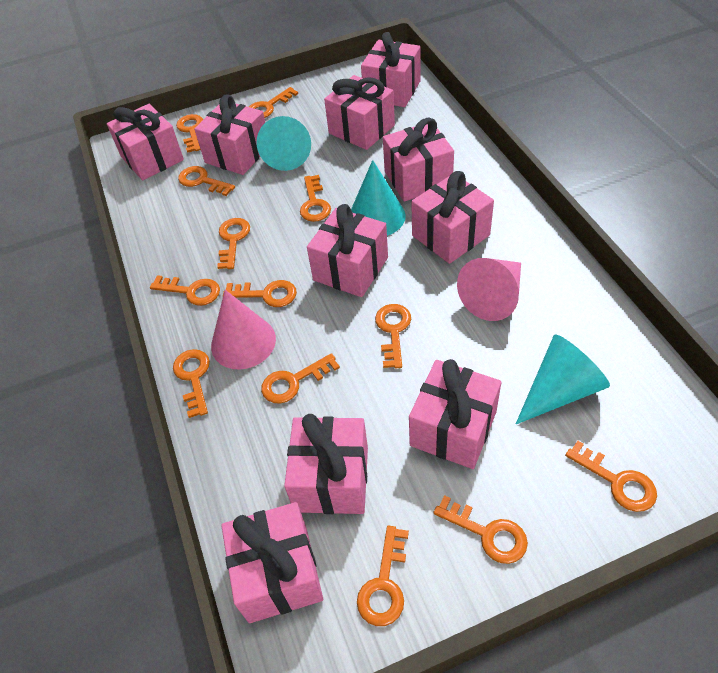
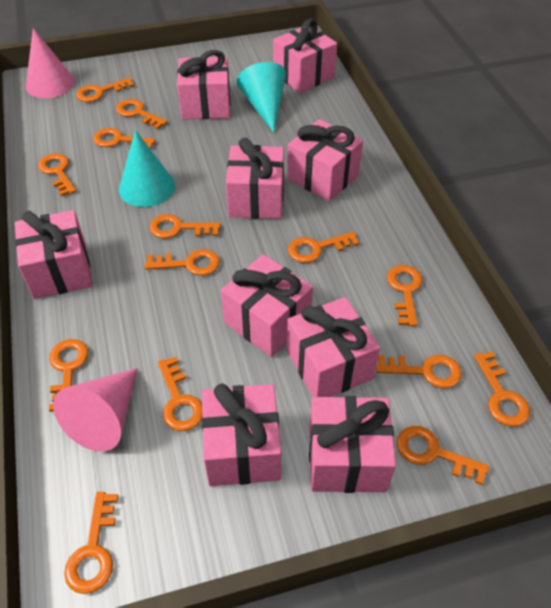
orange key: [150,275,220,306] [173,349,210,418] [176,114,203,153] [178,166,235,196] [217,218,250,269] [223,280,297,307] [249,87,298,118] [261,353,340,404] [300,175,331,222] [357,526,409,626] [375,304,411,368] [433,495,528,564] [565,441,657,512] = 13 -> [38,153,76,197] [49,339,88,412] [64,492,119,594] [76,78,134,102] [93,128,155,149] [116,99,167,129] [145,249,220,276] [149,214,221,238] [158,357,202,431] [288,232,359,263] [376,355,462,388] [387,265,423,326] [397,426,489,485] [474,352,530,427] = 14
pink gift: [107,104,184,180] [194,94,265,175] [221,502,323,623] [284,414,368,514] [307,204,388,297] [324,75,395,150] [361,32,421,107] [383,118,454,201] [409,359,501,469] [411,171,494,264] = 10 -> [15,210,93,299] [177,50,231,120] [201,384,281,486] [221,254,313,357] [226,138,284,219] [273,19,337,93] [287,119,363,201] [287,297,380,397] [309,396,396,493] = 9
turquoise cone: [257,116,311,171] [351,160,406,236] [516,334,610,424] = 3 -> [119,130,175,207] [237,62,286,133] = 2

